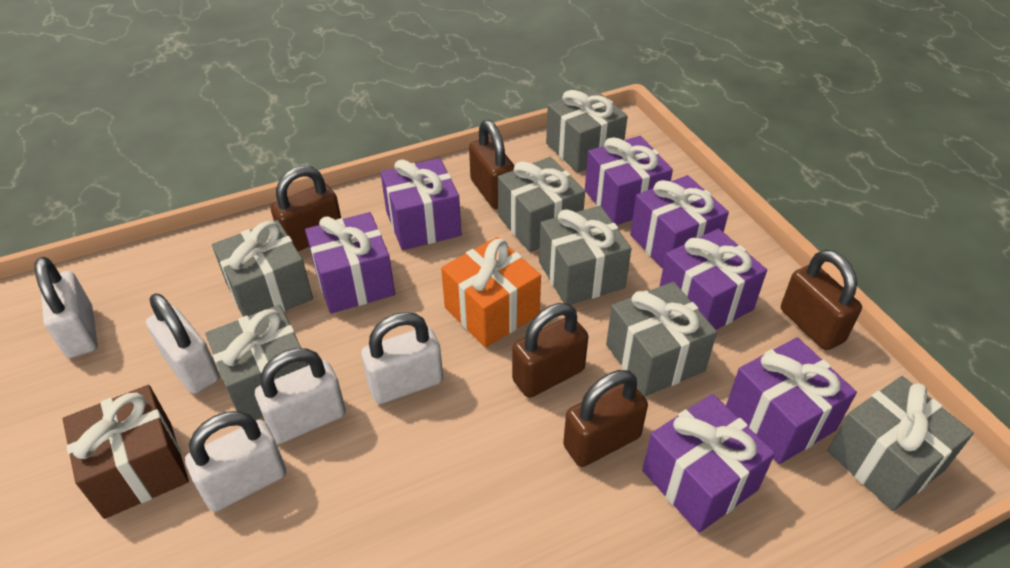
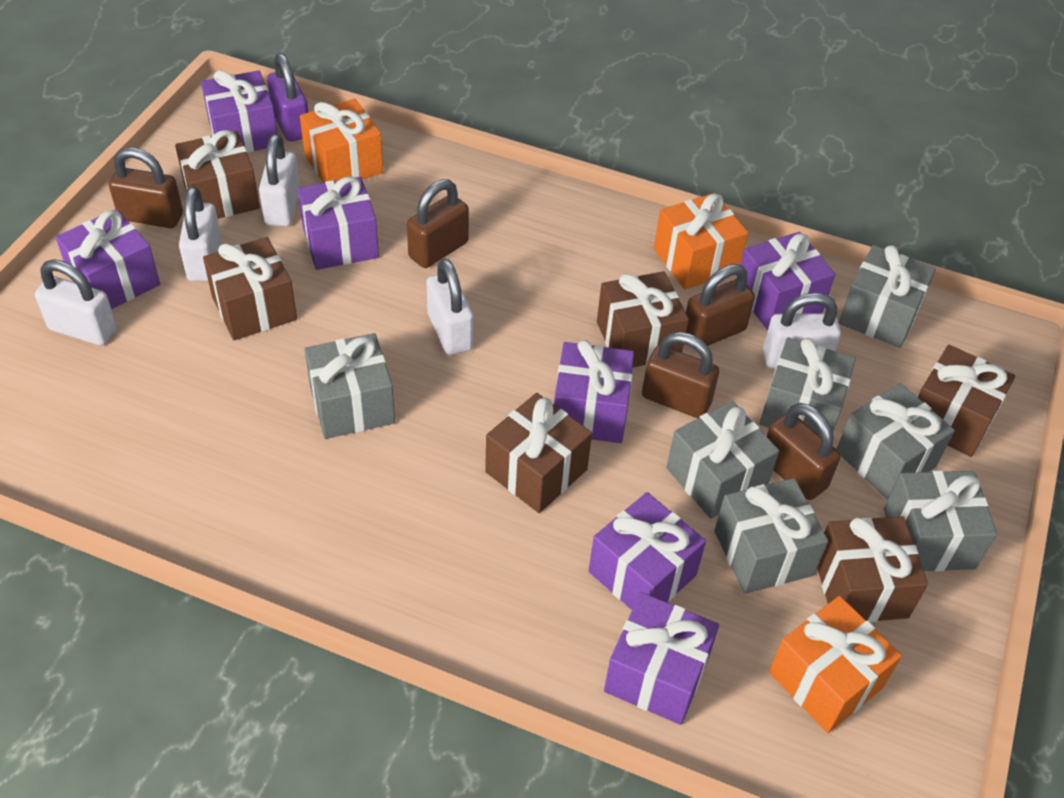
brown gift: [63,385,189,519] = 1 -> [175,130,260,219] [203,237,297,340] [485,393,592,513] [597,271,689,367] [817,516,928,622] [918,345,1015,457] = 6
orange gift: [441,237,541,348] = 1 -> [300,99,383,183] [654,193,748,290] [769,596,902,733] = 3
purple padlock: none = 0 -> [267,53,308,142] = 1

